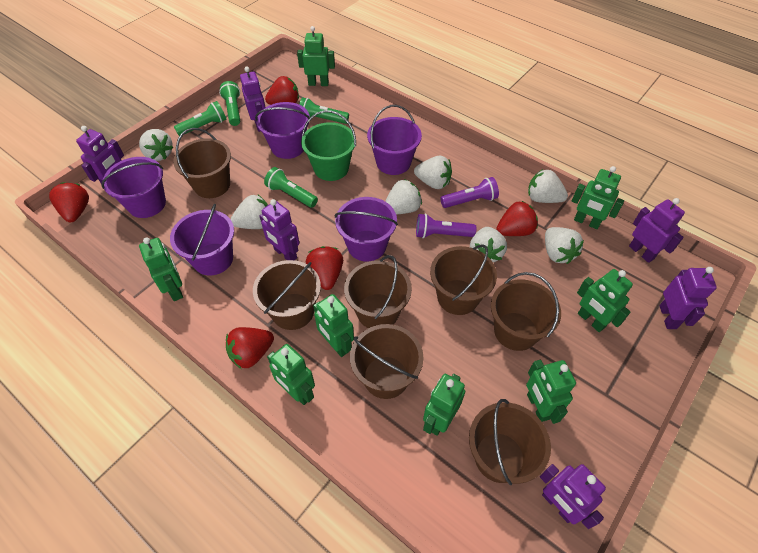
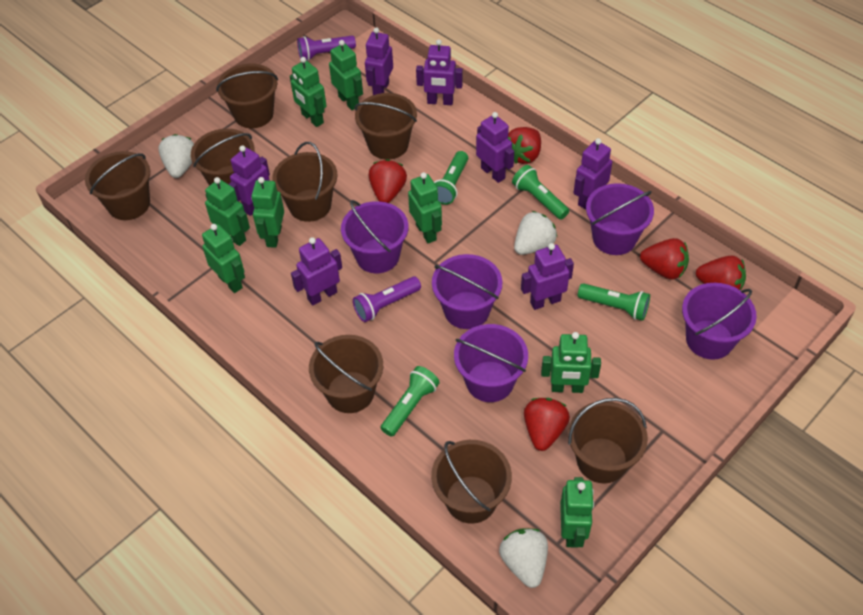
brown bucket: [173,128,231,198] [253,260,321,330] [344,255,412,328] [350,324,423,399] [430,244,497,315] [469,399,551,485] [491,272,561,351] = 7 -> [85,151,150,220] [191,129,255,186] [216,64,278,128] [272,142,338,222] [309,335,383,413] [354,93,417,159] [431,440,512,524] [568,398,648,483] = 8
green bucket: [301,110,356,181] = 1 -> none = 0
purple robot: [76,126,124,184] [240,67,266,132] [260,199,300,260] [540,464,606,529] [629,198,685,263] [660,267,717,329] = 6 -> [229,145,270,216] [291,237,342,306] [365,27,393,95] [416,39,463,105] [476,112,514,183] [521,243,574,310] [574,138,612,209] = 7
white strawberry: [139,129,174,161] [231,195,268,229] [385,179,422,214] [414,156,452,189] [470,227,507,262] [528,169,568,203] [545,227,584,264] = 7 -> [158,134,194,178] [499,528,548,588] [514,211,557,255] = 3

